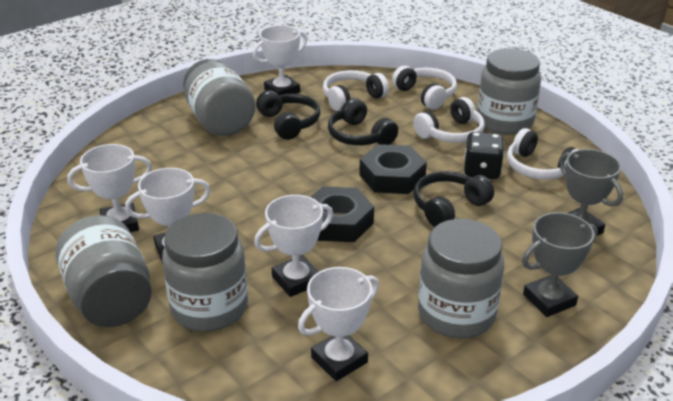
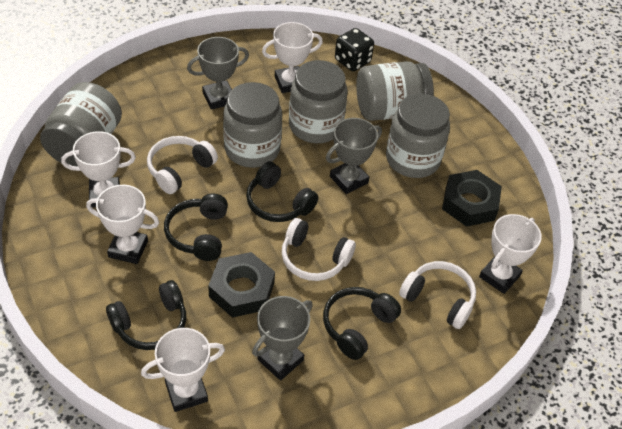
black headphones: [256,90,320,140] [328,98,398,145] [413,171,494,227] = 3 -> [106,280,186,350] [164,194,228,261] [246,161,319,222] [323,287,401,360] = 4
grey trophy: [522,212,598,317] [559,149,623,236] = 2 -> [187,37,249,110] [252,296,313,381] [326,118,382,194] = 3
white headphones: [323,70,389,111] [392,66,457,110] [413,97,485,143] [507,128,579,180] = 4 -> [147,136,218,194] [282,218,356,281] [399,261,476,329] = 3

